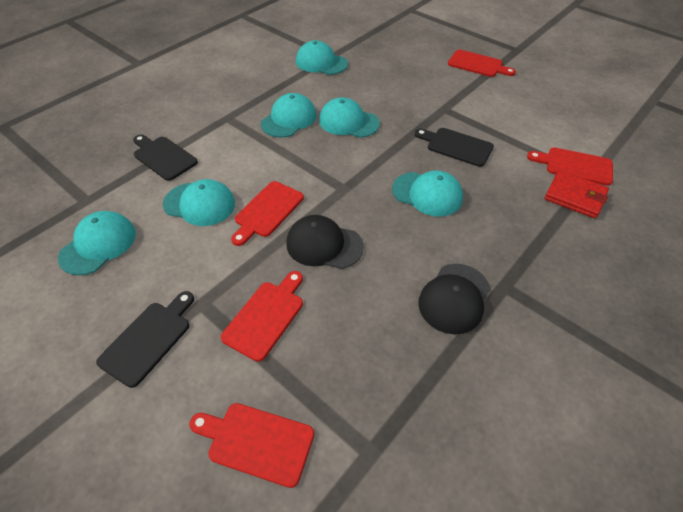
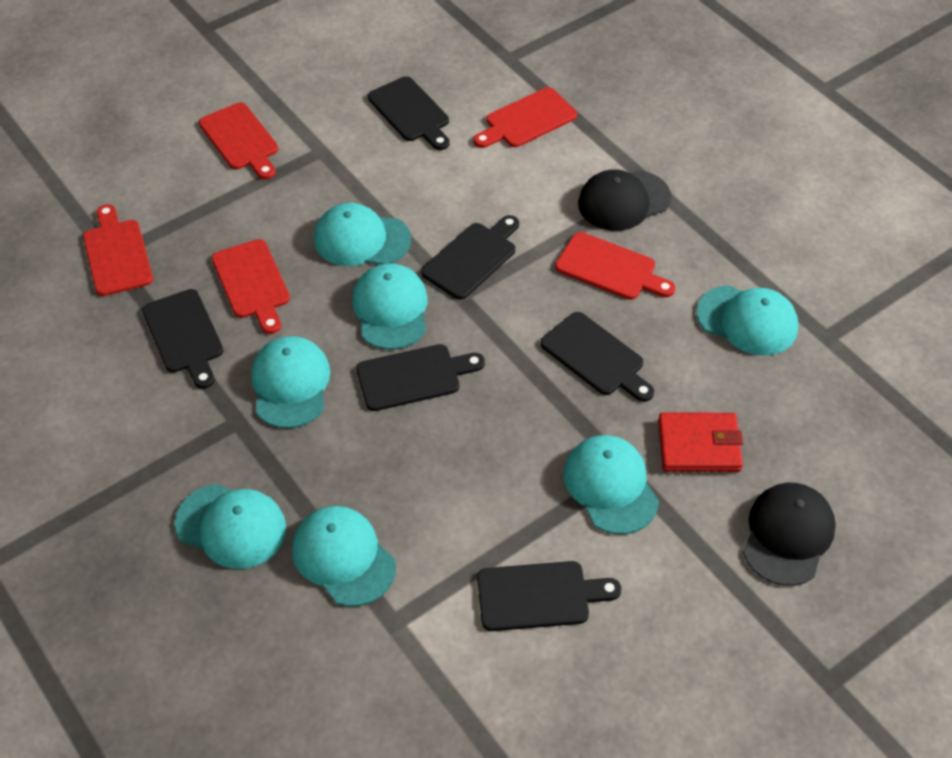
black cutting board: [96,291,194,388] [133,134,198,181] [415,128,494,167] = 3 -> [142,289,223,389] [356,344,485,411] [368,76,449,150] [421,215,519,299] [477,561,621,631] [541,312,654,402] = 6
turquoise cap: [58,211,136,275] [163,179,235,226] [261,93,316,138] [296,40,348,75] [319,97,380,138] [392,171,463,217] = 6 -> [175,484,286,569] [251,336,330,428] [292,506,396,607] [314,203,411,266] [352,263,428,349] [563,435,659,534] [697,285,798,356] = 7

